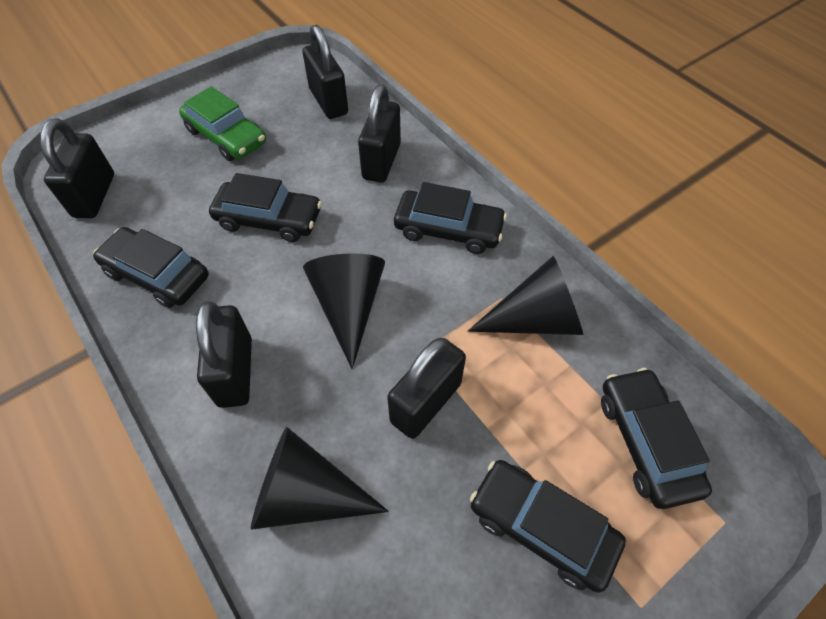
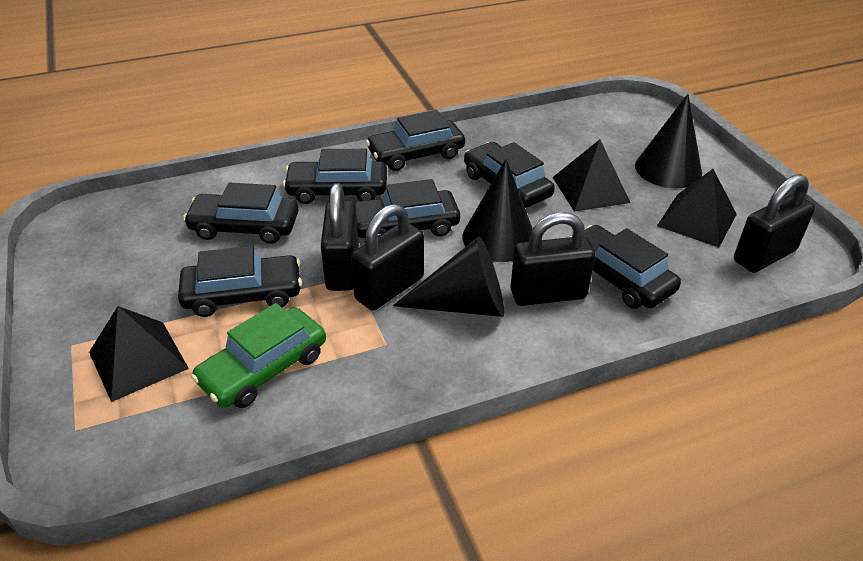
black car: [93,227,209,308] [209,173,322,242] [394,182,507,254] [470,460,626,593] [601,368,712,509] = 5 -> [178,246,302,317] [183,183,299,244] [283,149,387,204] [354,179,460,238] [366,110,465,171] [464,142,555,208] [570,225,681,309] = 7
black padlock: [40,119,114,218] [196,301,252,408] [302,25,348,119] [358,84,401,183] [387,338,466,439] = 5 -> [321,183,359,291] [351,204,424,311] [510,212,595,306] [734,174,815,273] = 4
black pyramid: none = 0 -> [89,306,189,402] [552,140,631,212] [657,169,737,247] = 3

